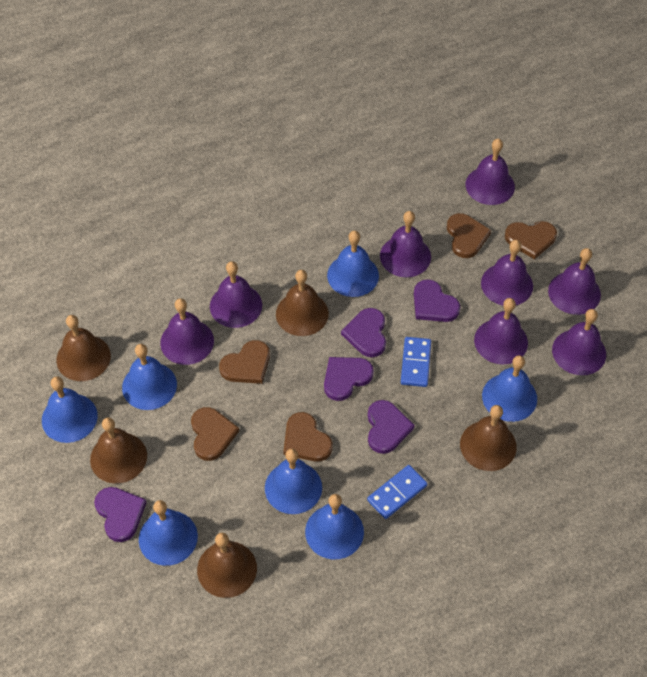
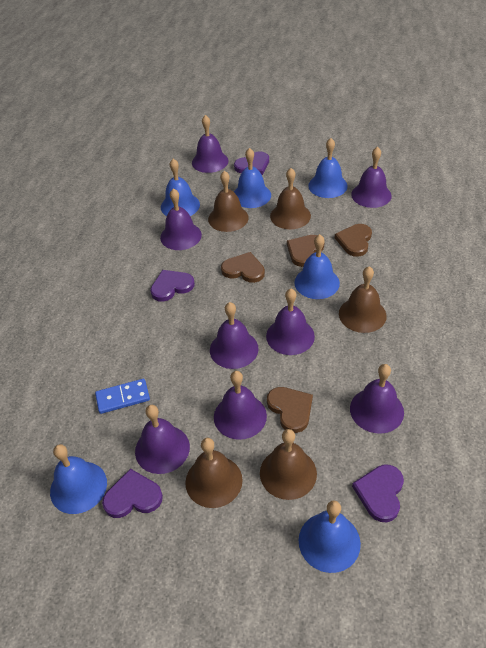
blue bell: [42,377,98,443] [122,344,177,410] [139,500,198,566] [265,448,322,514] [305,494,364,560] [327,230,379,297] [482,355,537,422] = 7 -> [50,444,107,514] [161,159,200,216] [234,148,271,208] [294,234,340,299] [299,500,361,573] [308,138,348,198] = 6
blue domino: [367,465,427,519] [401,337,431,387] = 2 -> [95,379,150,414] = 1
brown heart: [191,407,239,461] [219,340,270,384] [283,412,332,462] [447,213,491,258] [505,221,557,259] = 5 -> [221,252,265,283] [267,387,313,433] [287,235,324,267] [335,224,372,257] = 4
purple heart: [94,487,147,542] [324,357,374,401] [341,308,386,357] [368,400,415,454] [414,279,460,322] = 5 -> [102,469,163,518] [150,270,195,302] [234,151,269,175] [352,464,404,522] = 4

